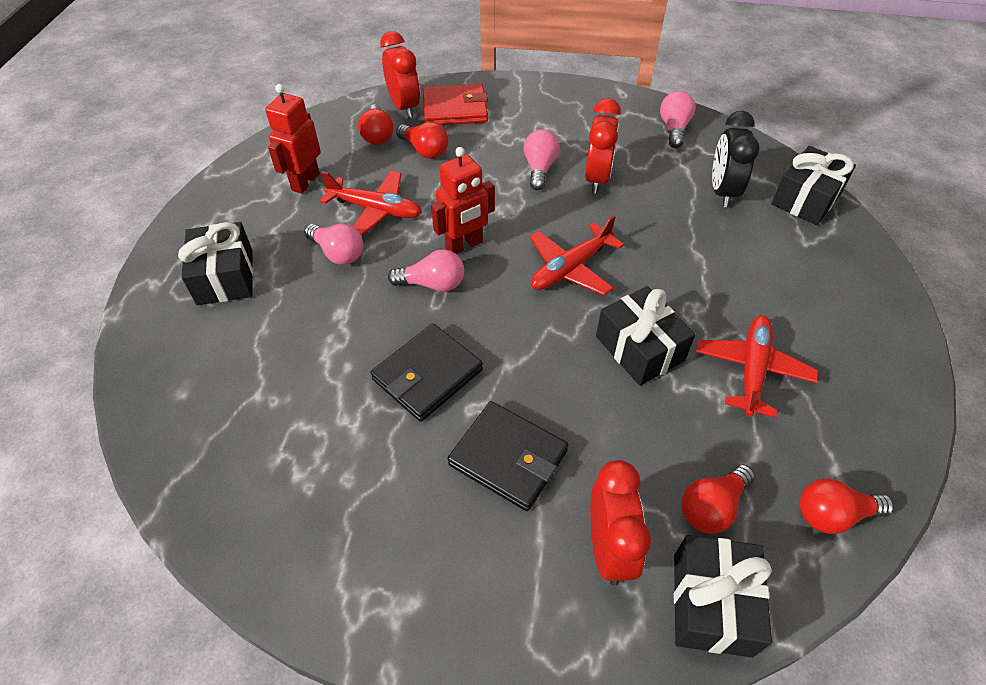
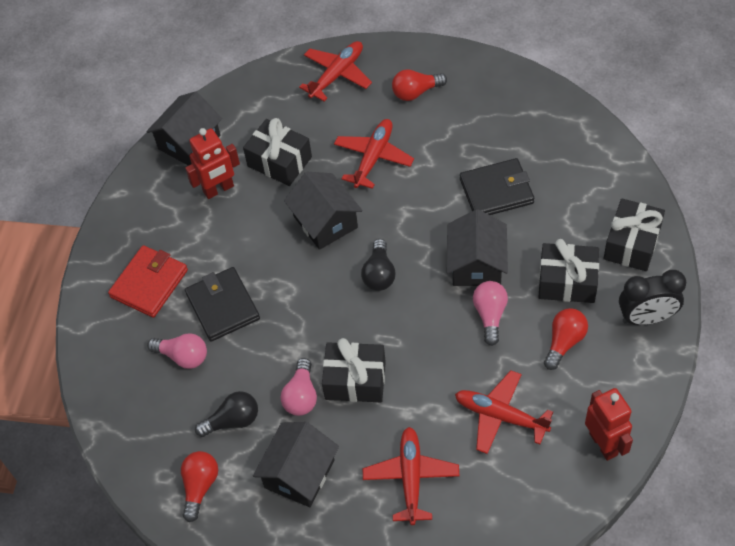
black house: none = 0 -> [146,91,222,166] [253,422,339,507] [284,172,363,250] [447,209,508,286] = 4
black light bulb: none = 0 -> [195,391,258,437] [361,239,396,291] = 2
pink light bulb: [304,224,363,265] [388,249,464,292] [524,129,560,190] [660,91,695,148] = 4 -> [147,333,207,369] [281,358,317,416] [473,281,508,346] = 3
red clock: [380,31,420,118] [585,98,621,194] [590,460,651,586] = 3 -> none = 0
red light bulb: [358,104,393,145] [396,122,448,159] [682,464,755,534] [800,478,894,534] = 4 -> [181,451,218,522] [392,69,447,101] [544,308,588,370] = 3
red plane: [320,171,422,236] [529,215,624,295] [696,315,818,418] = 3 -> [299,41,372,101] [334,119,414,189] [363,427,459,525] [455,370,553,454] = 4

